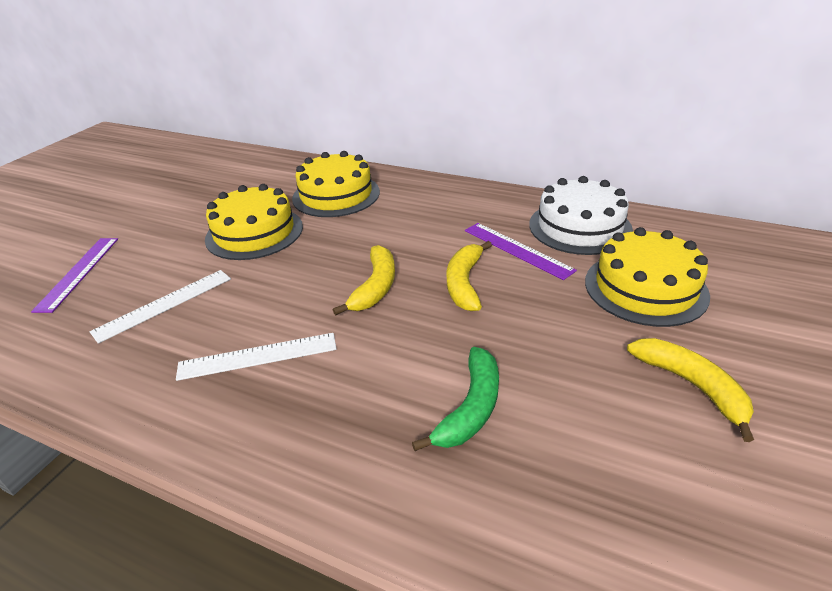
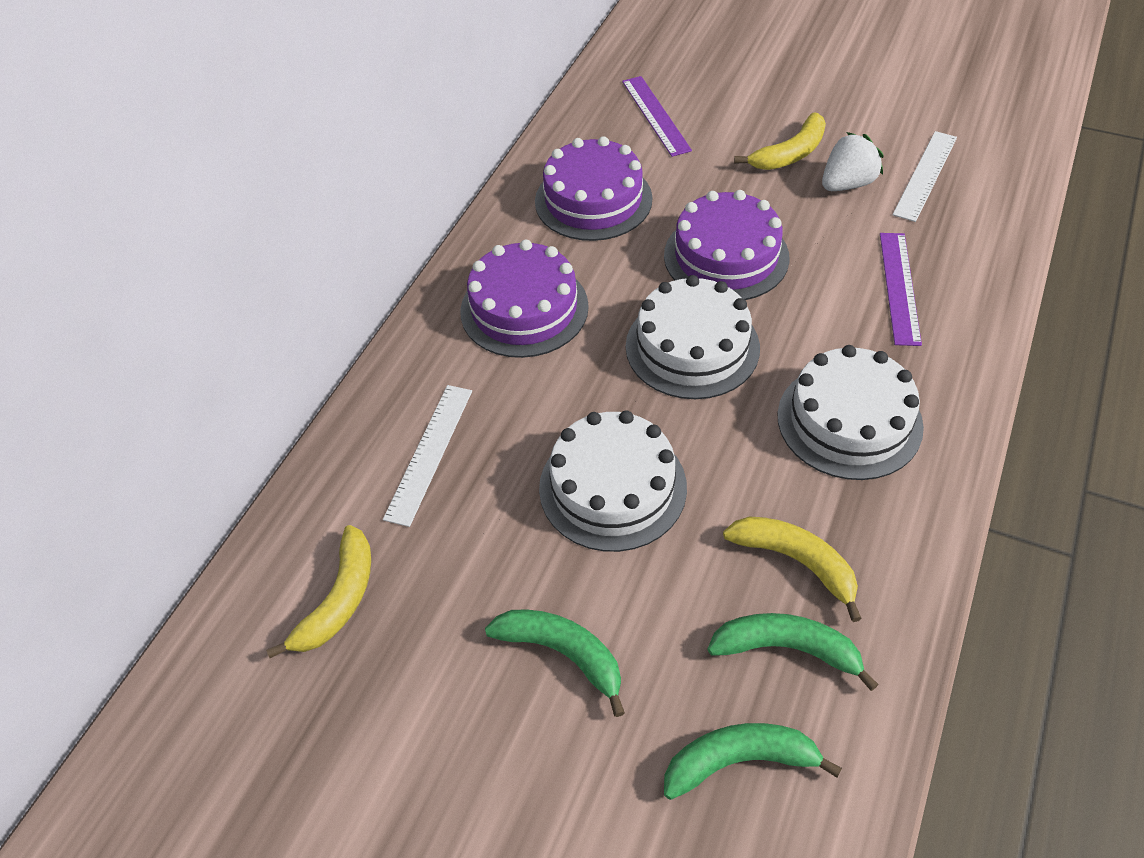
green banana: [412,347,499,451] = 1 -> [485,610,625,717] [664,723,842,800] [708,613,879,691] = 3
purple cake: none = 0 -> [460,240,589,358] [535,136,652,241] [664,190,790,300] = 3
white cake: [529,176,633,255] = 1 -> [539,410,687,552] [626,275,760,399] [777,345,924,480] = 3
white strawberry: none = 0 -> [822,132,883,191] = 1
yellow cake: [205,184,303,260] [292,151,380,217] [585,227,710,327] = 3 -> none = 0

